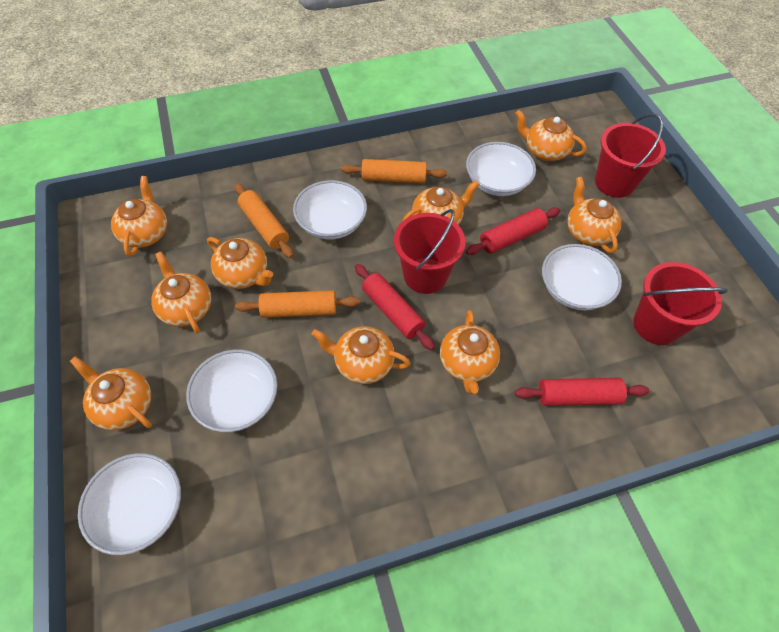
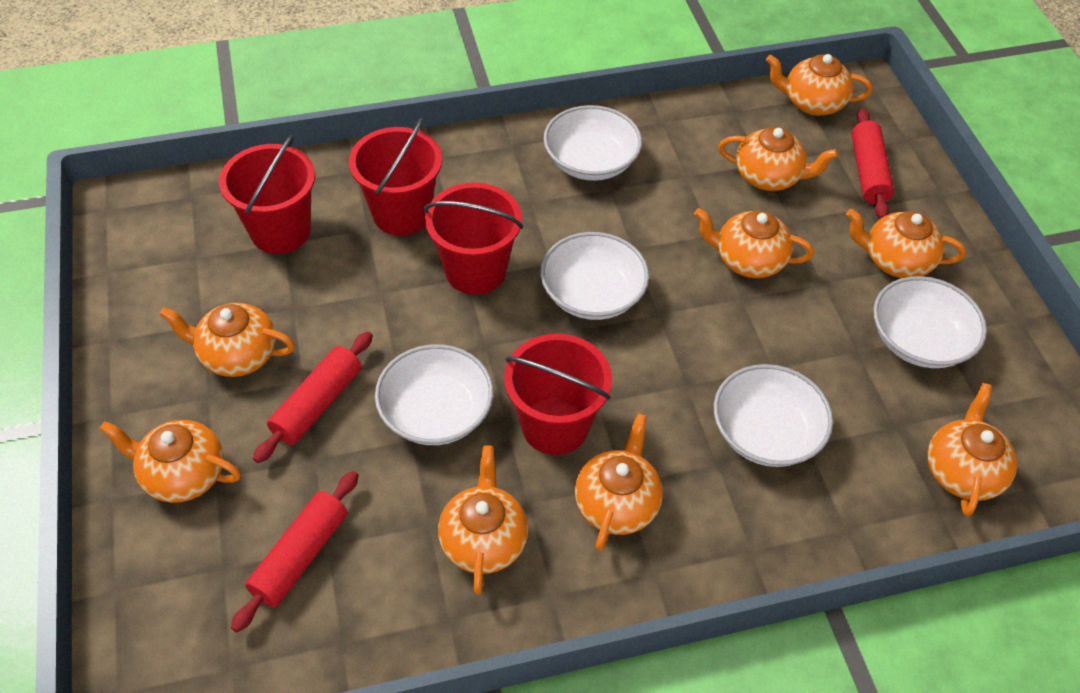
orange rolling pin: [235,183,293,258] [235,290,360,318] [341,159,447,183] = 3 -> none = 0
red bucket: [394,209,466,294] [595,113,666,198] [633,262,728,345] = 3 -> [219,135,315,254] [349,118,442,236] [424,183,523,295] [504,334,612,455] = 4

